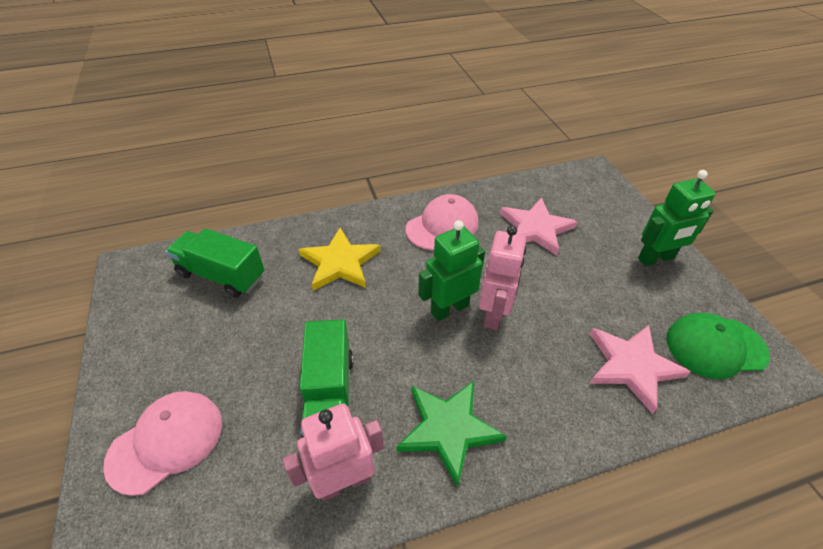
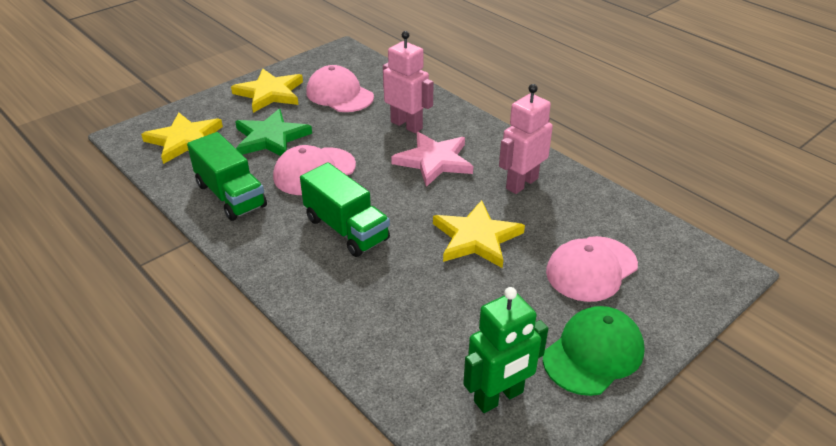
green robot: [418,220,485,321] [638,170,716,266] = 2 -> [463,287,548,413] = 1
pink cap: [103,391,222,496] [406,194,478,250] = 2 -> [273,145,356,195] [306,65,374,112] [546,236,638,302] = 3
pink star: [500,198,577,256] [590,325,691,414] = 2 -> [391,132,473,187] = 1
yellow star: [299,228,381,291] = 1 -> [141,112,223,164] [231,69,303,113] [433,200,525,268] = 3

